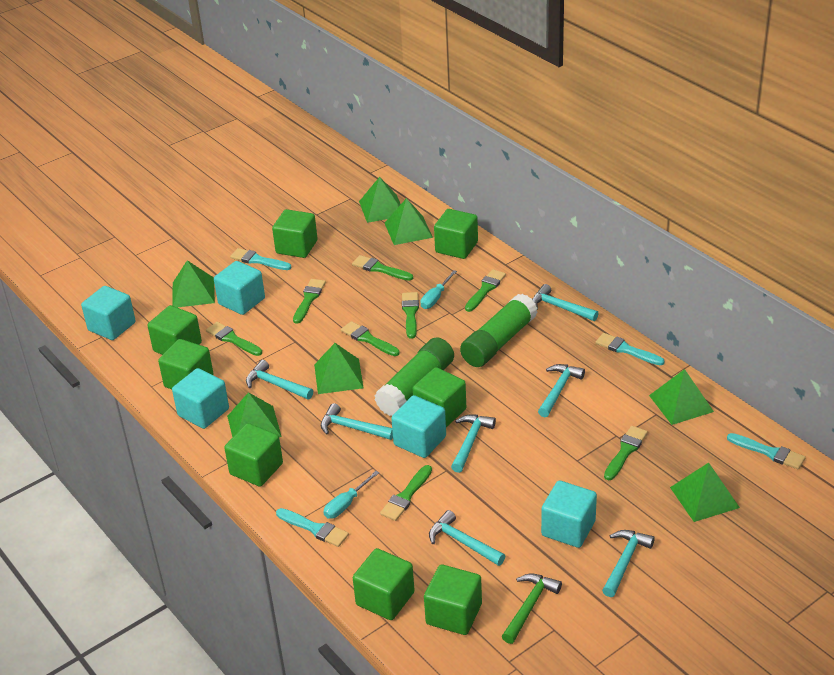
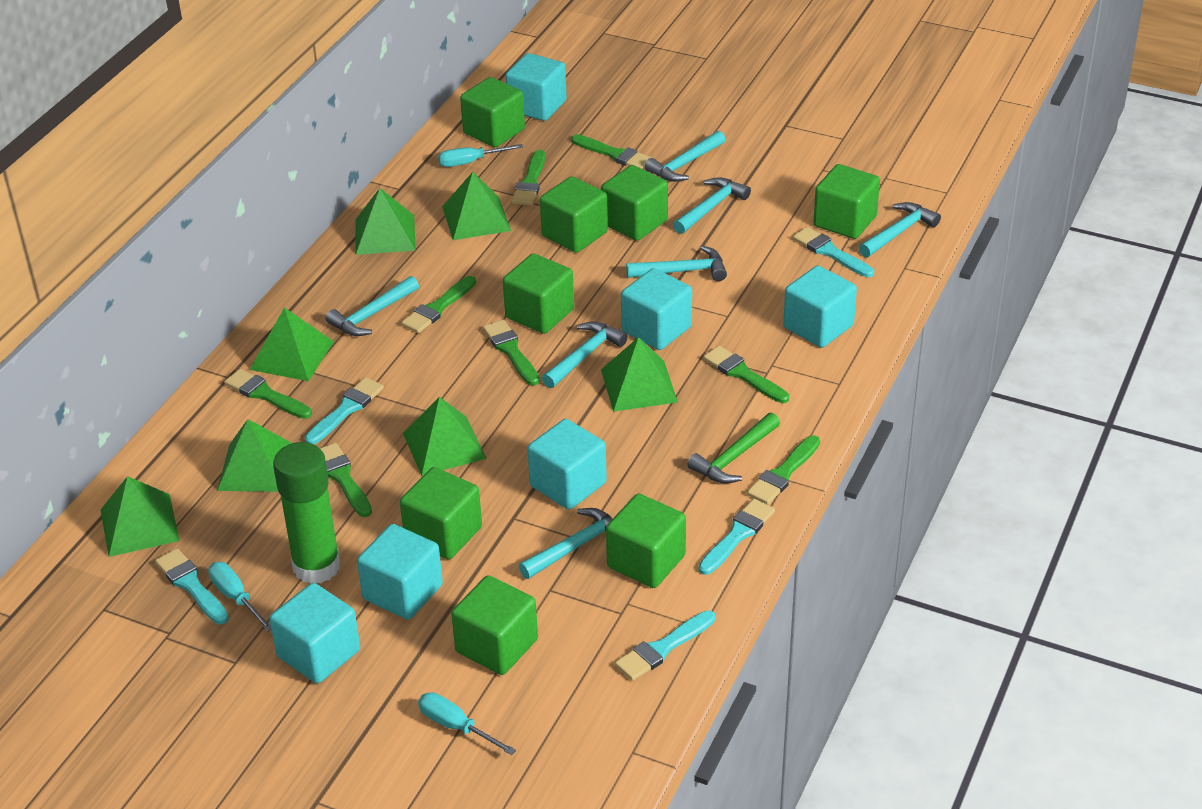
green glue stick: [374,337,454,416] [460,294,538,367] = 2 -> [273,442,340,583] = 1
turquoise brush: [230,248,291,270] [276,508,349,547] [596,333,665,365] [727,433,806,469] = 4 -> [155,548,229,624] [305,377,384,444] [615,610,716,681] [698,499,775,575] [793,227,874,277] = 5
turquoise cube: [81,286,136,340] [172,368,229,429] [214,261,265,315] [391,395,446,458] [541,480,597,548] = 5 -> [269,583,360,684] [357,524,443,620] [505,53,567,121] [527,419,607,510] [621,268,692,350] [783,265,857,348] = 6
turquoise screwdriver: [323,471,379,519] [421,270,457,309] = 2 -> [208,562,271,632] [418,692,516,755] [438,144,523,167] = 3

